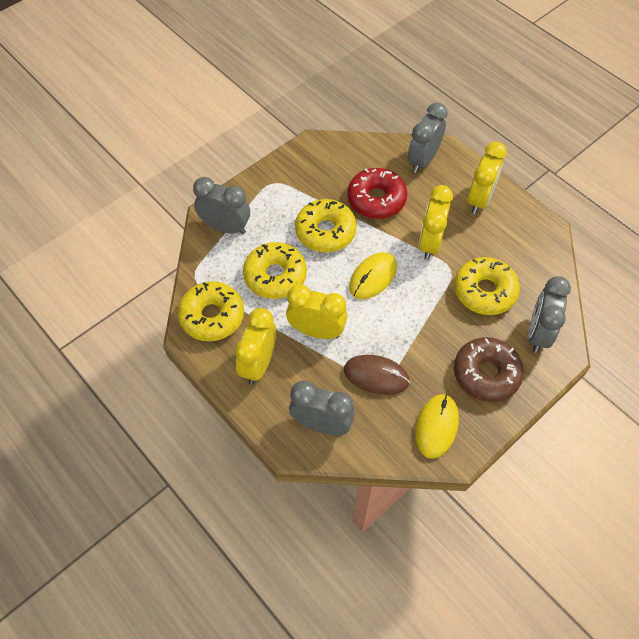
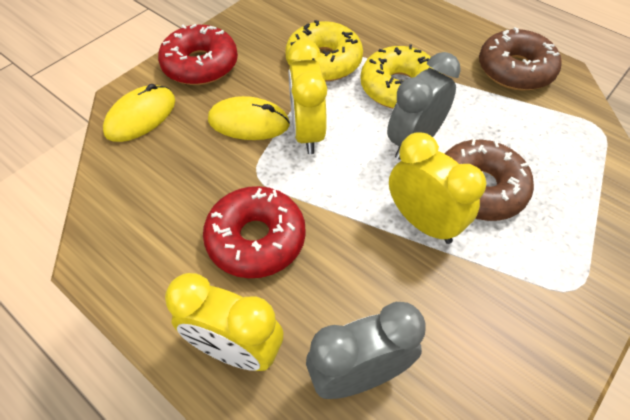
brown donut: [454,337,524,402] = 1 -> [444,139,534,221] [479,27,562,91] = 2
brown mouse: [344,355,410,395] = 1 -> none = 0
grey clock: [193,177,250,234] [289,380,355,436] [408,102,448,173] [528,276,571,353] = 4 -> [306,302,426,399] [387,52,461,160] = 2
red donut: [347,168,407,219] = 1 -> [158,24,238,85] [203,186,306,278] = 2
yellow clock: [235,308,276,385] [286,284,347,339] [419,185,453,260] [468,142,507,214] = 4 -> [165,273,283,371] [287,39,327,154] [389,132,486,244] = 3
yellow donut: [178,281,244,341] [243,242,307,299] [295,199,357,252] [454,257,520,315] = 4 -> [285,20,363,82] [360,44,441,109] = 2

